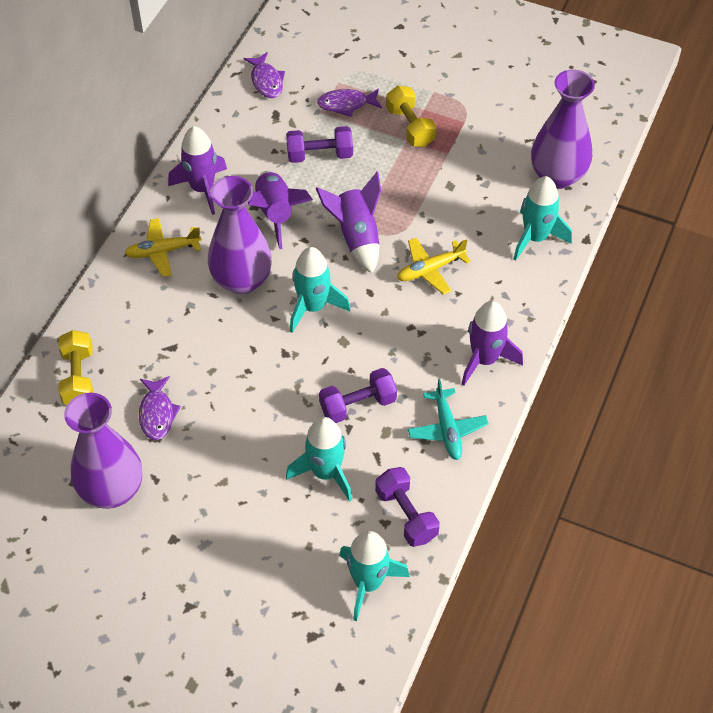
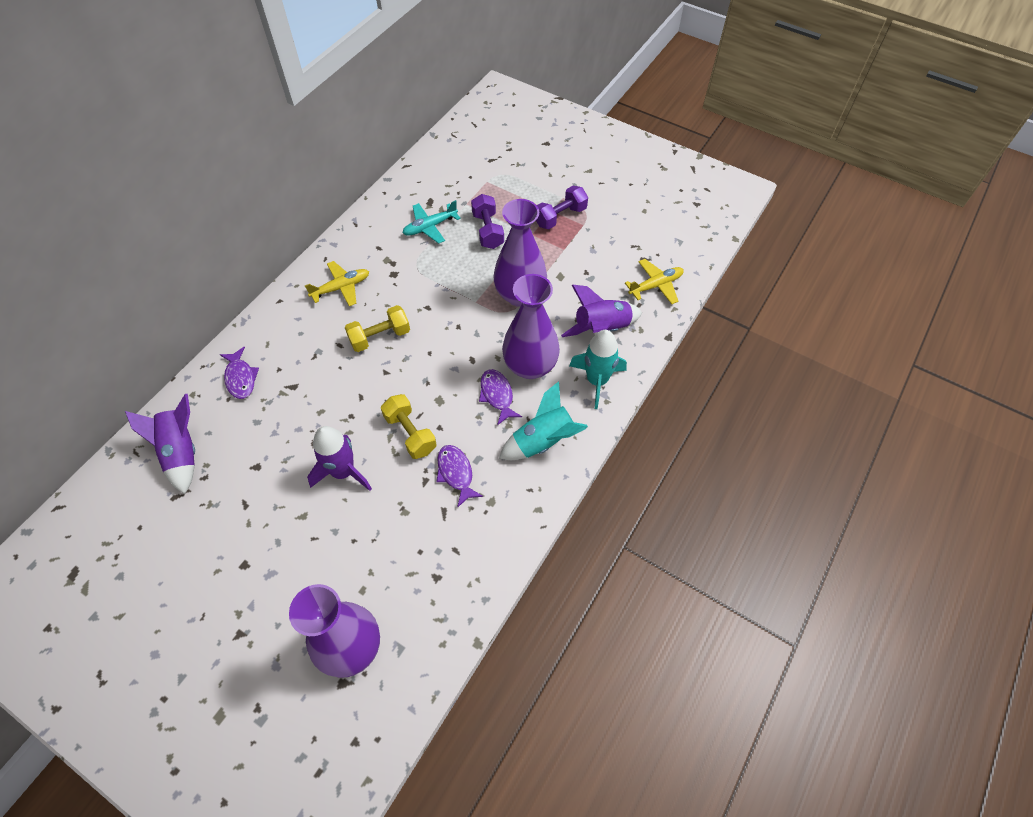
purple dumbbell: [286,126,353,163] [319,368,397,423] [375,467,440,547] = 3 -> [471,194,504,249] [536,186,588,229] = 2
purple rocket: [168,126,227,215] [248,171,313,249] [316,172,381,274] [462,301,523,386] = 4 -> [125,394,195,494] [307,426,372,491] [561,285,642,337] = 3
turquoise rocket: [286,417,352,502] [290,247,350,333] [339,531,410,621] [513,176,572,261] = 4 -> [499,381,588,460] [569,330,627,409] = 2

